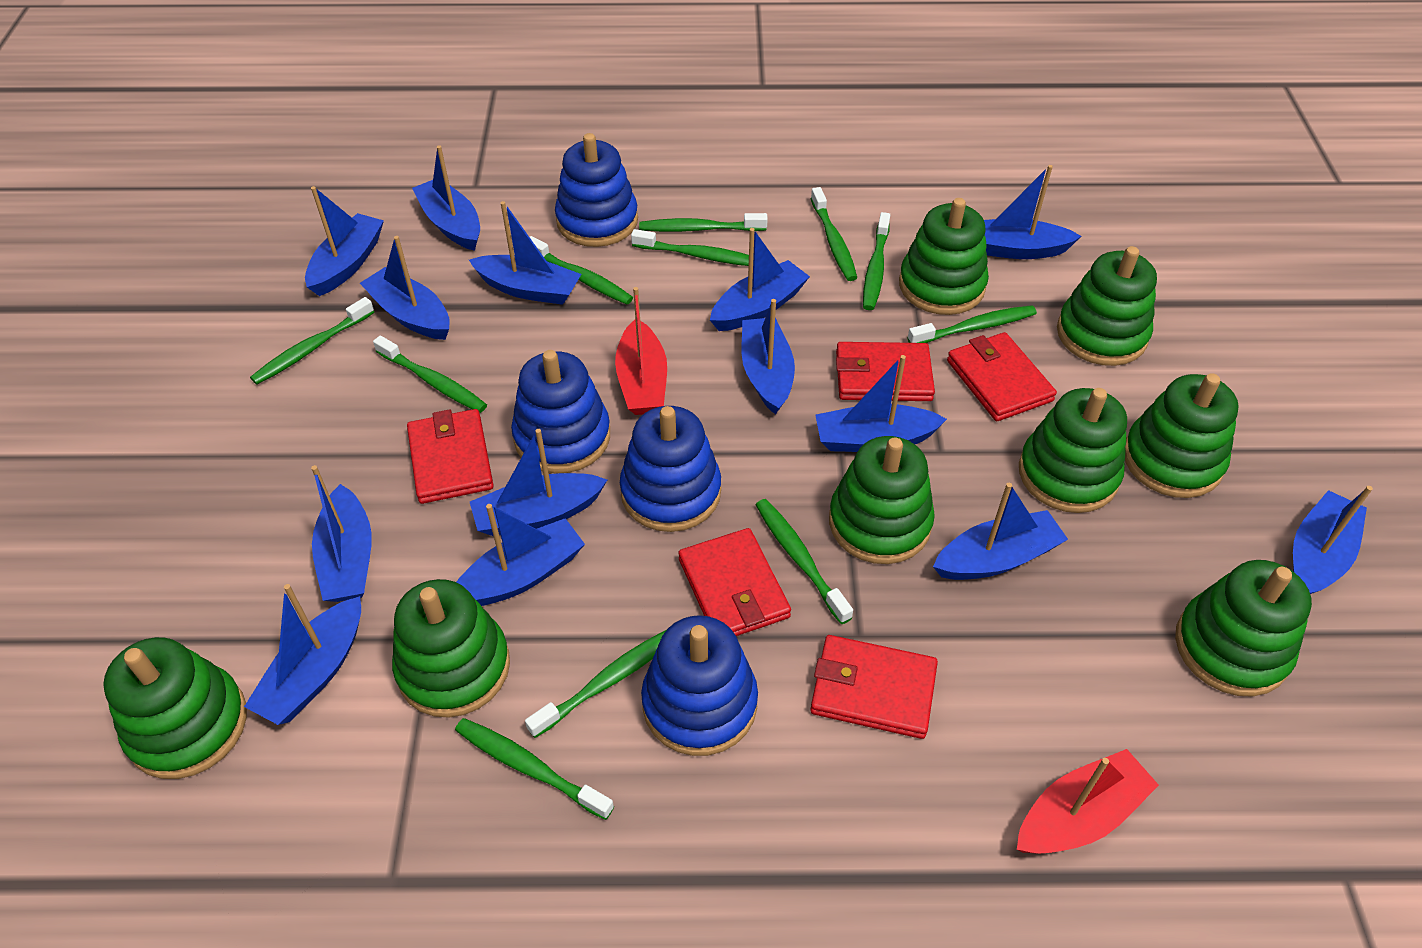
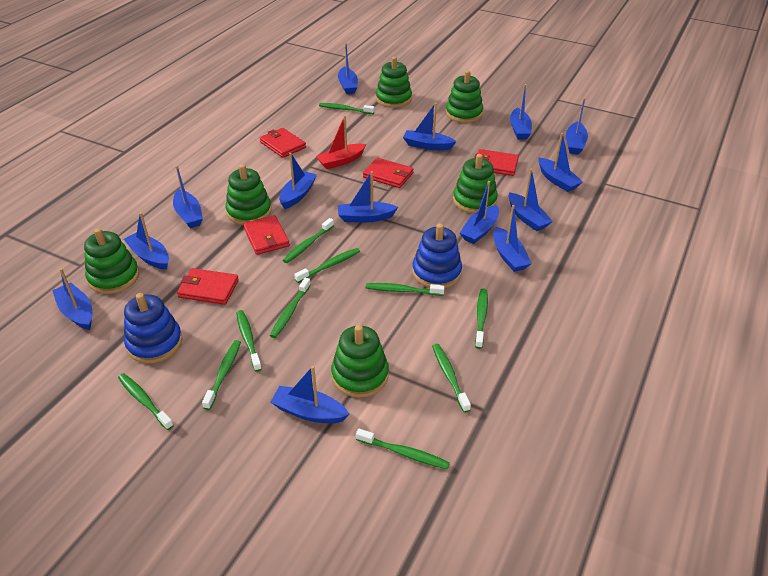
blue stacking toy: [511,350,610,474] [555,133,638,247] [620,406,721,532] [641,615,758,756] = 4 -> [124,293,183,363] [412,224,462,288] = 2
green stacking toy: [103,637,247,779] [392,579,510,718] [829,436,935,564] [899,198,989,315] [1019,388,1127,513] [1057,246,1157,366] [1125,373,1239,498] [1175,560,1312,697] = 8 -> [84,228,139,294] [225,164,272,225] [331,325,389,398] [376,57,412,108] [446,70,483,123] [453,154,498,214] = 6
red boat: [615,287,667,415] [1017,749,1159,854] = 2 -> [316,115,366,169] = 1

